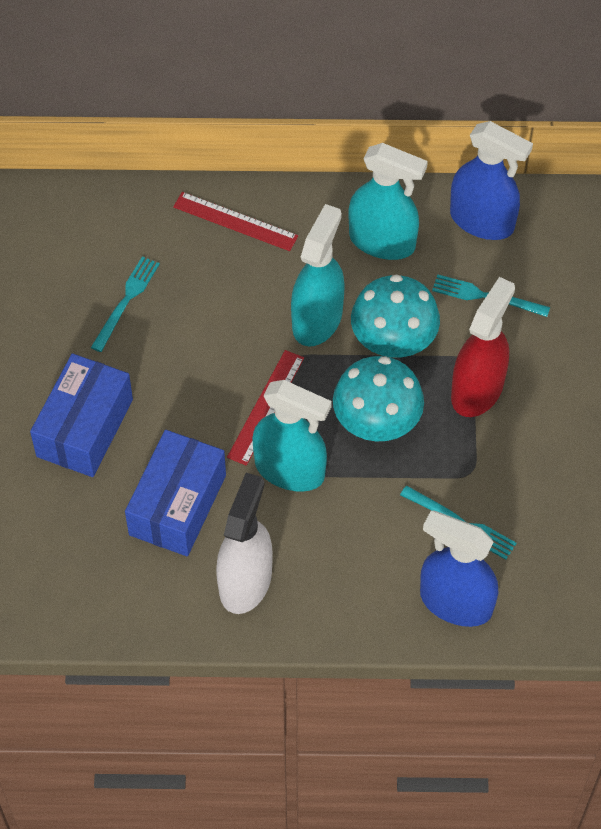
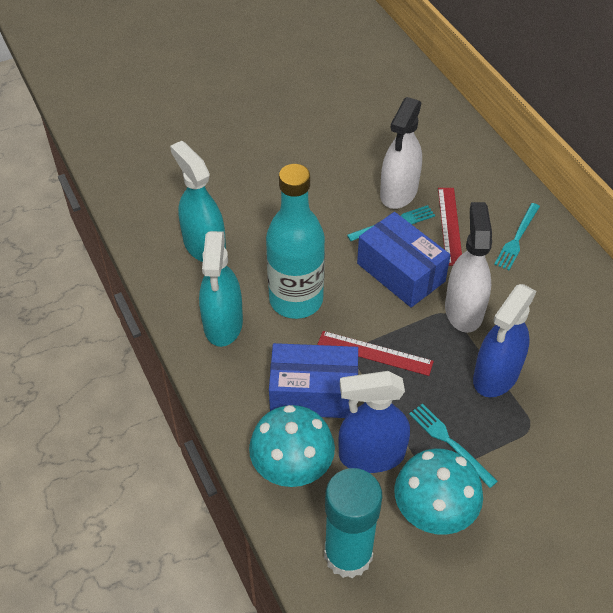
red spray bottle: [451,277,515,417] = 1 -> none = 0
turquoise bottle: none = 0 -> [266,164,325,319] = 1
turquoise glue stick: none = 0 -> [324,468,382,578] = 1
turquoise spray bottle: [252,380,332,492] [291,204,344,346] [348,143,428,260] = 3 -> [170,141,226,262] [199,231,243,347] = 2
white spray bottle: [216,473,273,614] = 1 -> [380,97,422,209] [445,202,492,333] = 2

